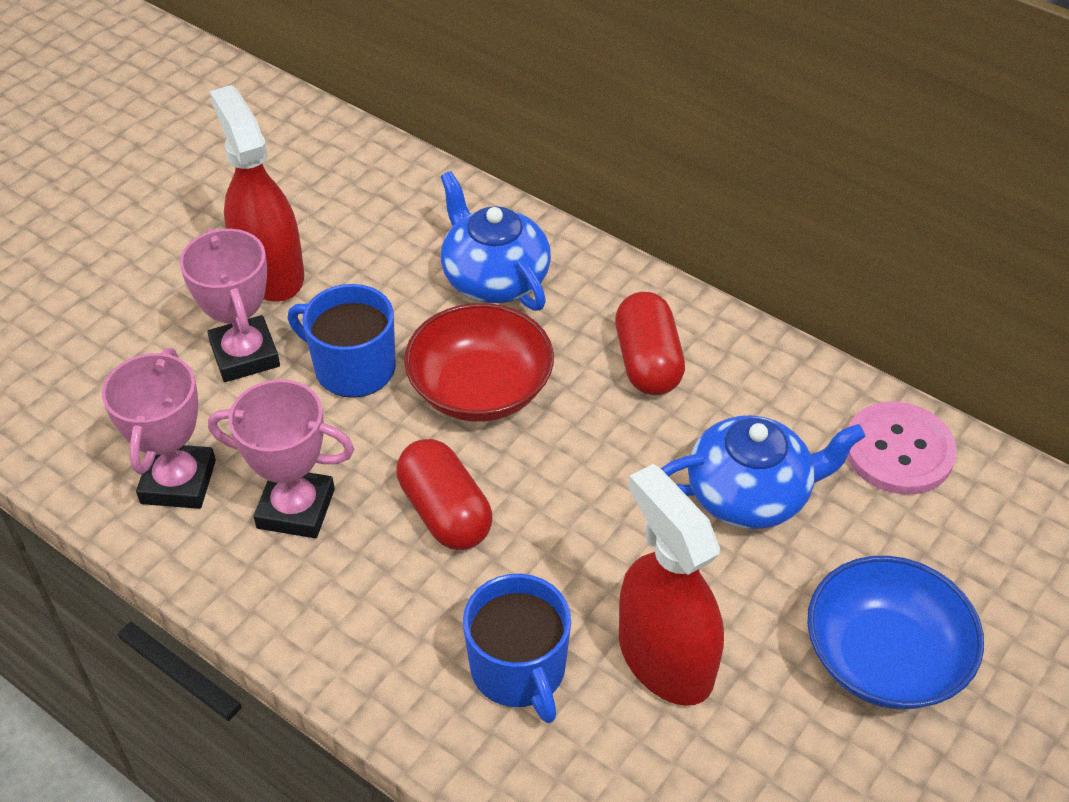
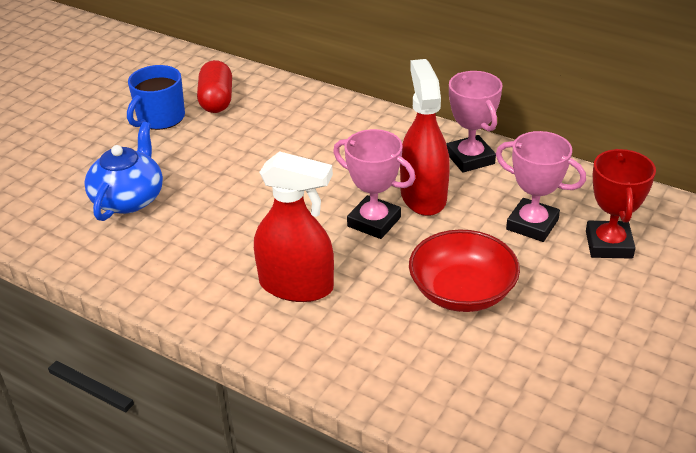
blue bowl: [807,556,984,709] = 1 -> none = 0
blue mug: [288,284,396,398] [463,574,571,723] = 2 -> [127,65,185,130] = 1
blue teapot: [441,171,551,311] [661,415,865,529] = 2 -> [84,122,163,221] = 1
pink button: [847,402,957,494] = 1 -> none = 0
red capsule: [396,439,492,550] [615,292,685,395] = 2 -> [197,60,232,113] = 1
red trophy: none = 0 -> [586,149,656,259] = 1

